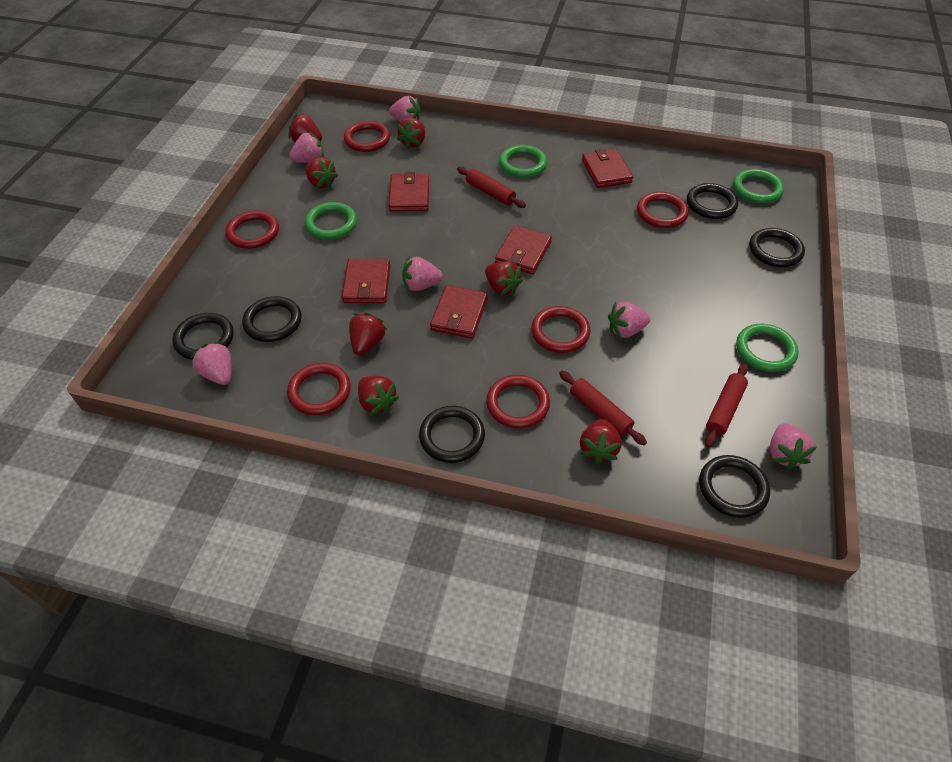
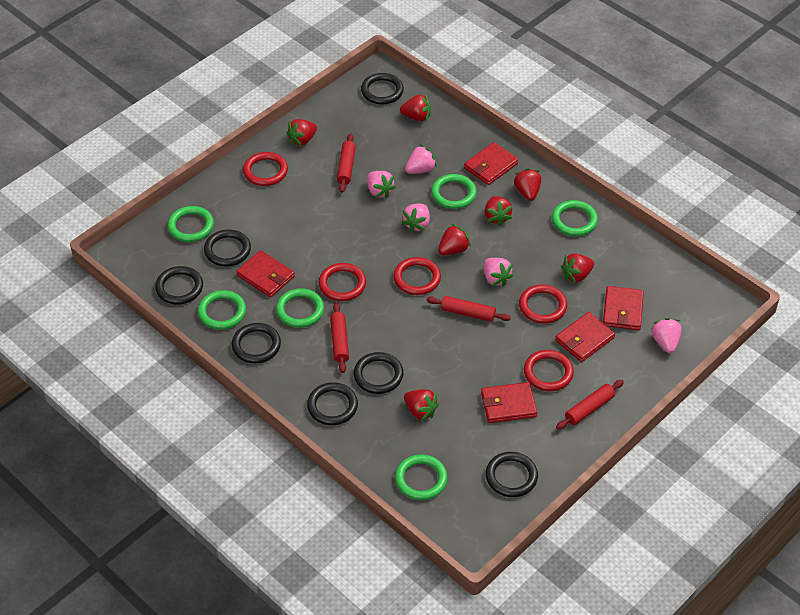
black ring: [172,313,234,360] [242,296,302,342] [419,406,485,463] [687,183,738,219] [699,455,770,518] [749,228,805,267] = 6 -> [155,266,203,305] [204,230,251,267] [232,323,281,363] [307,383,358,425] [354,352,403,394] [361,73,404,104] [486,452,538,497] = 7
green ring: [305,202,357,240] [499,145,547,178] [733,169,784,204] [736,324,799,372] = 4 -> [168,206,214,242] [198,290,246,330] [276,288,324,328] [395,454,448,500] [431,174,477,209] [552,200,598,236] = 6
pink strawberry: [190,341,232,385] [289,132,324,163] [389,96,421,122] [402,257,443,291] [608,301,650,338] [770,423,817,469] = 6 -> [367,171,396,198] [401,203,430,233] [405,145,437,174] [484,258,514,287] [651,318,682,353] = 5
red ring: [226,211,279,249] [287,363,351,415] [344,121,390,152] [486,375,550,429] [531,306,590,353] [637,192,689,228] = 6 -> [243,152,288,186] [319,263,366,301] [393,257,441,295] [519,284,567,324] [524,350,574,391] = 5
red rolling pin: [457,167,526,208] [559,371,647,445] [705,364,748,448] = 3 -> [330,302,349,373] [337,134,356,193] [426,296,511,322] [556,380,624,430] = 4

